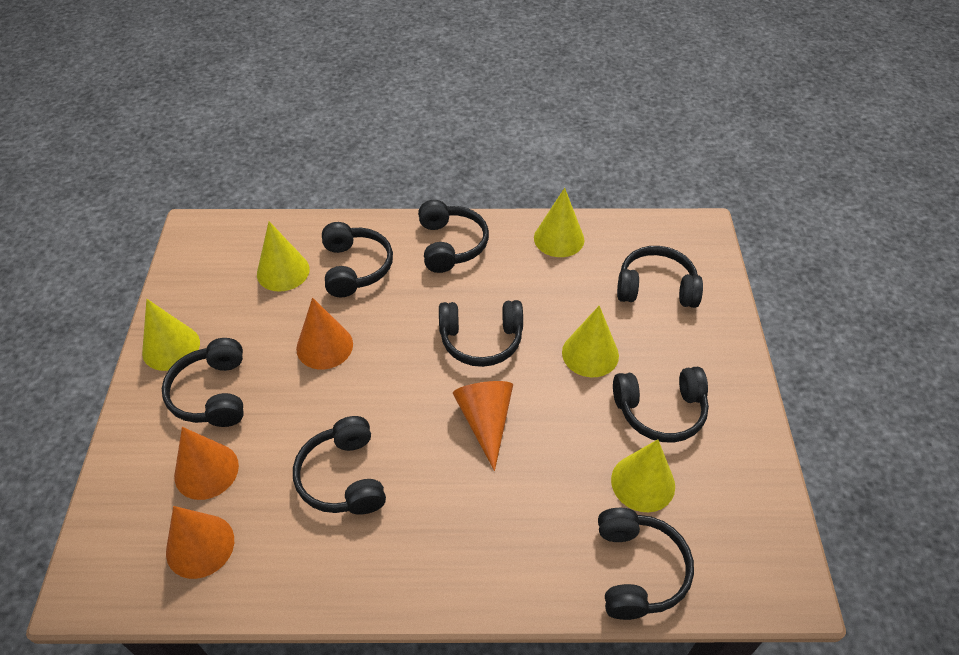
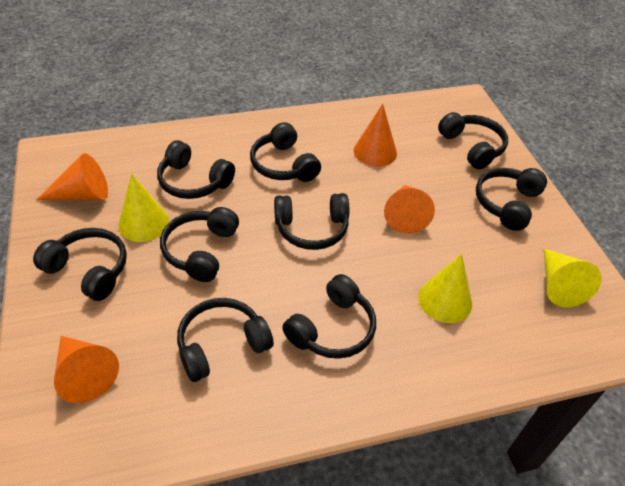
black headphones: [162,338,244,427] [293,416,386,515] [322,222,393,297] [418,200,489,273] [439,300,523,367] [598,508,694,620] [613,367,709,443] [617,246,703,308] = 8 -> [33,228,127,301] [157,140,235,199] [160,207,239,282] [177,298,274,382] [250,122,321,182] [274,193,349,250] [282,274,376,359] [438,112,508,169] [476,168,547,231] = 9
yellow cone: [142,299,200,371] [257,221,310,292] [534,188,584,257] [562,305,619,377] [611,439,675,512] = 5 -> [118,174,169,242] [418,254,472,323] [544,249,602,308] = 3

